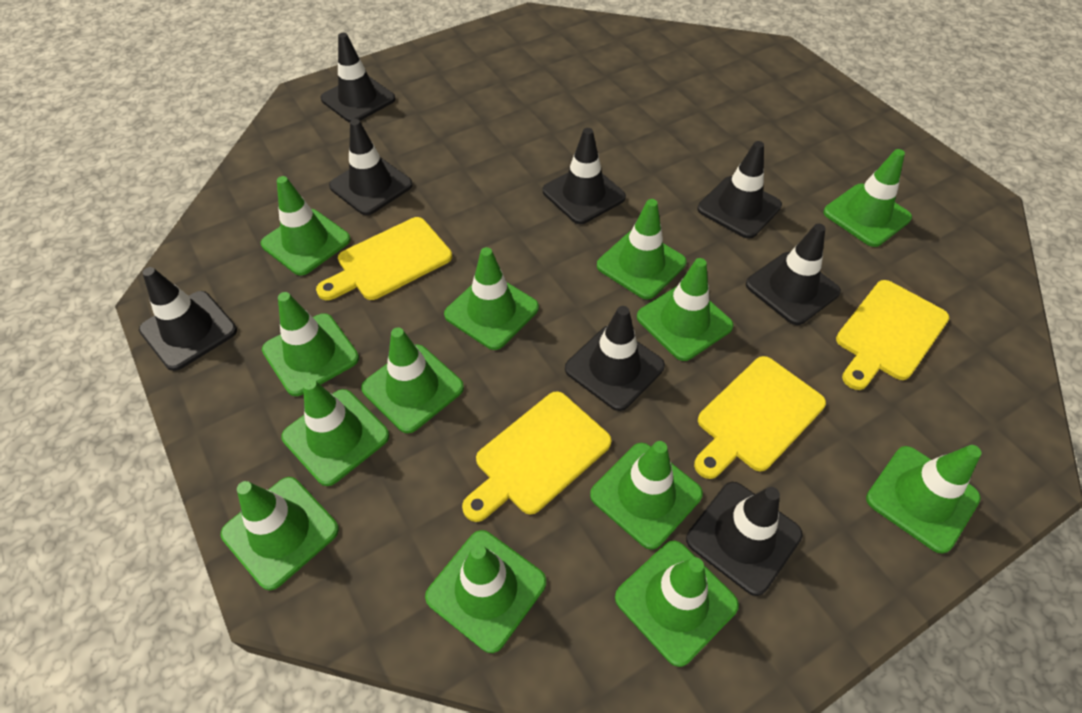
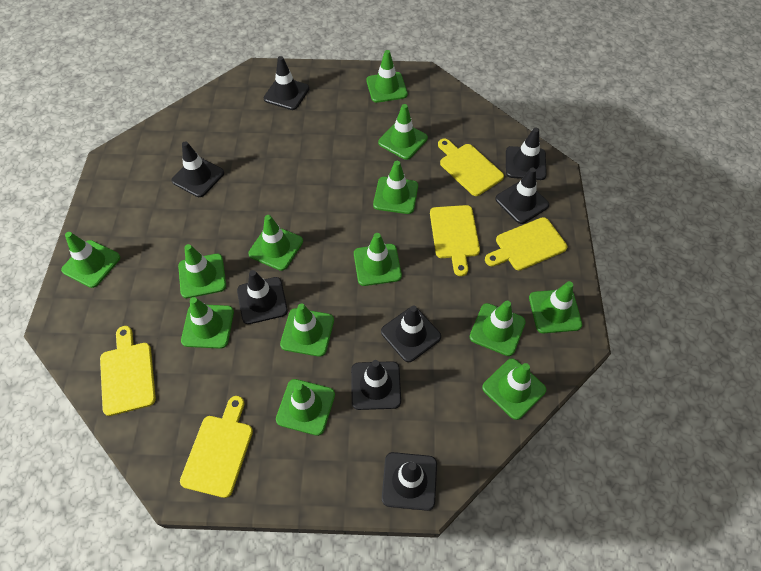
yellow cutting board: [316,217,452,300] [462,391,612,522] [694,356,826,479] [836,280,949,390] = 4 -> [100,326,156,416] [180,396,253,498] [430,205,480,276] [438,139,504,196] [485,217,567,271] = 5

